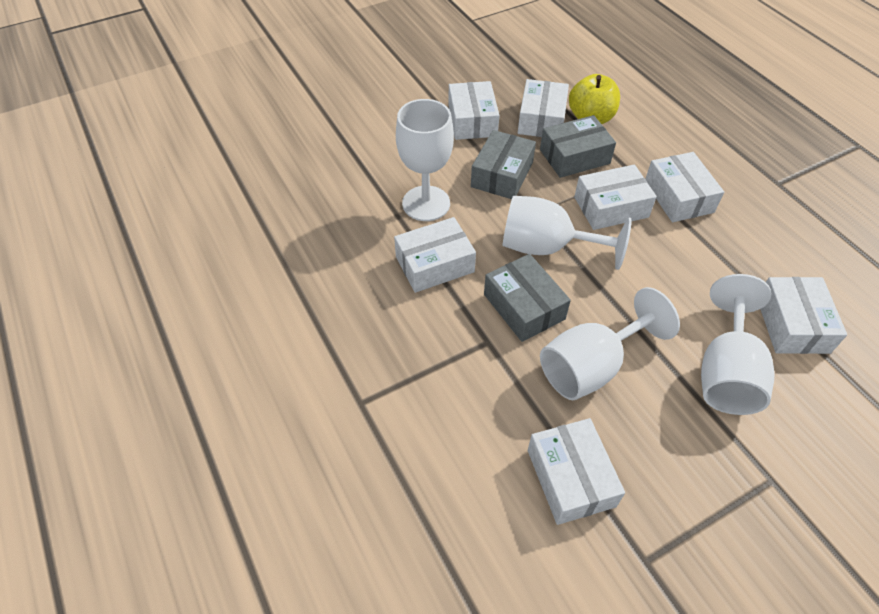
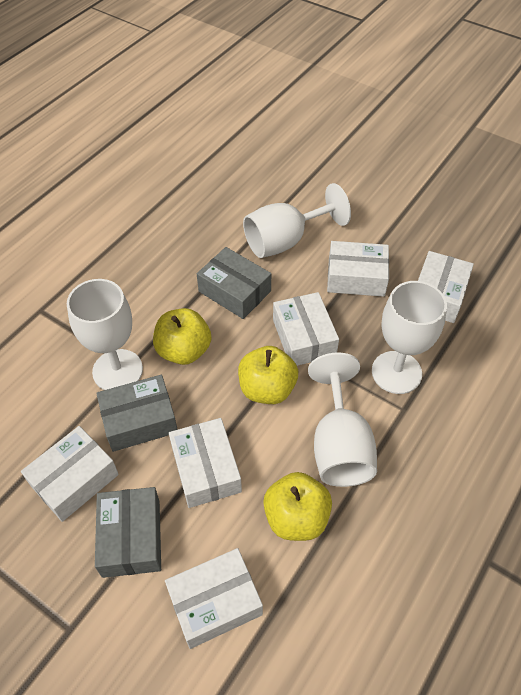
white box: [394,217,476,293] [448,81,500,140] [518,79,569,137] [528,418,625,525] [574,165,657,230] [645,152,724,222] [760,277,847,354] = 7 -> [21,426,119,522] [165,548,263,649] [169,418,242,508] [273,292,339,366] [327,241,389,297] [418,251,474,323] = 6
yellow apple: [569,74,620,124] = 1 -> [153,308,211,365] [238,346,298,404] [263,472,332,541] = 3

